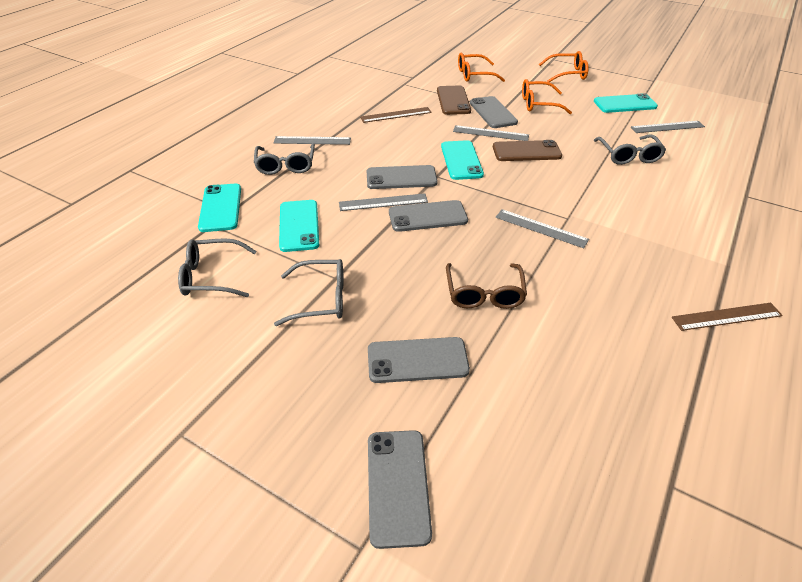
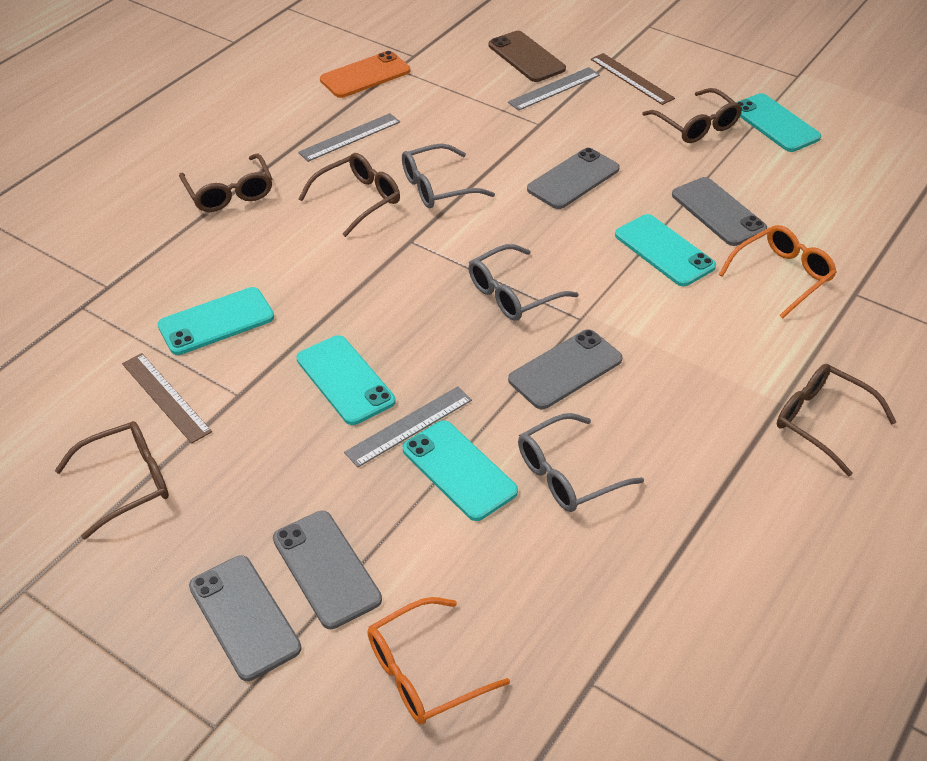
brown glasses: [446,263,527,309] = 1 -> [55,421,169,540] [179,153,272,212] [299,153,400,237] [642,88,742,143] [777,364,896,476] = 5
brown phone: [437,86,471,115] [493,140,562,161] = 2 -> [489,31,566,82] = 1
grey glasses: [178,238,256,297] [254,143,315,175] [274,259,344,326] [594,134,666,165] = 4 -> [402,144,495,208] [468,244,578,321] [518,413,644,512] = 3
grey ruler: [273,136,351,145] [339,193,428,211] [453,125,529,141] [495,209,589,248] [631,121,705,133] = 5 -> [298,113,400,162] [344,386,472,467] [508,67,600,111] = 3
orange glasses: [458,53,505,82] [522,79,572,114] [539,51,589,82] = 3 -> [367,597,510,724] [719,225,837,318] = 2
orange phone: none = 0 -> [320,51,410,98] = 1
turquoise phone: [198,184,241,232] [279,200,319,252] [441,140,484,180] [594,93,658,113] = 4 -> [158,287,274,355] [296,335,396,425] [403,420,518,521] [615,214,716,286] [736,93,821,152] = 5

